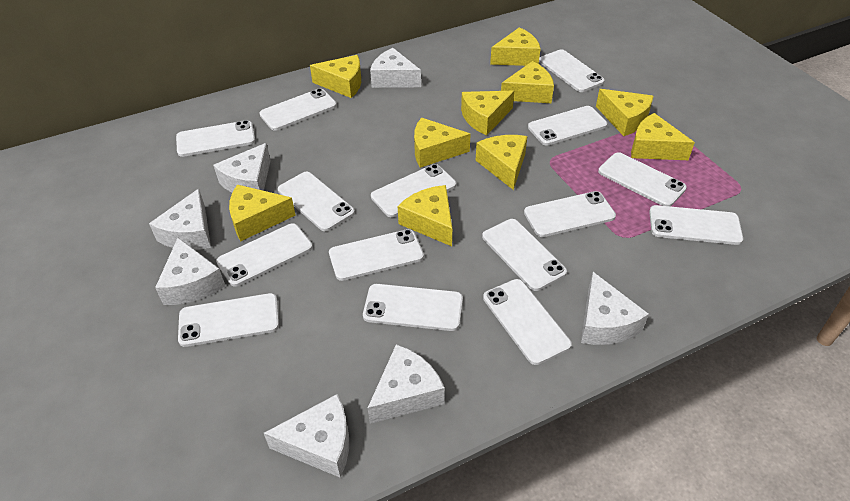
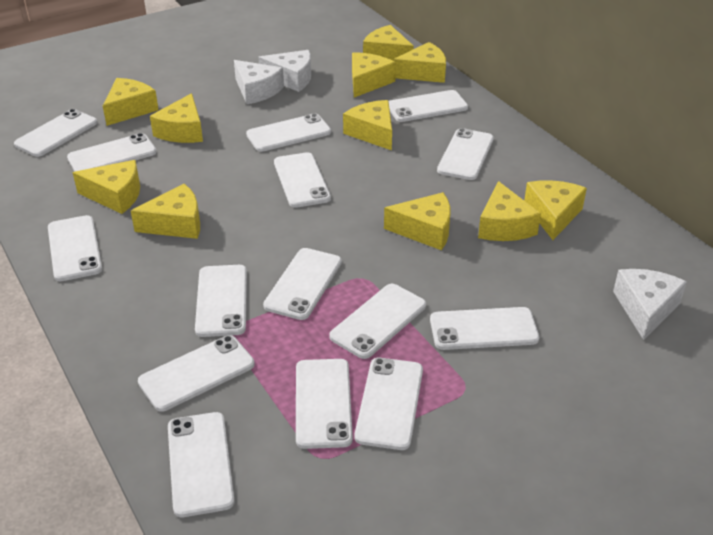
white cheese: [149,189,211,250] [155,238,225,305] [213,143,271,193] [264,394,349,478] [368,344,445,424] [370,48,421,88] [581,272,649,345] = 7 -> [234,60,284,104] [258,50,311,92] [613,269,687,340] = 3
yellow cheese: [229,185,296,241] [310,55,361,98] [397,185,452,246] [414,118,471,168] [461,91,514,135] [476,135,527,190] [490,27,540,66] [501,61,554,103] [596,89,653,136] [631,113,695,160] = 10 -> [73,160,140,214] [103,78,159,126] [131,184,200,239] [150,93,203,143] [343,100,392,151] [352,52,396,97] [363,25,414,61] [384,192,450,250] [394,42,446,83] [478,181,541,241] [524,180,587,240] = 11

